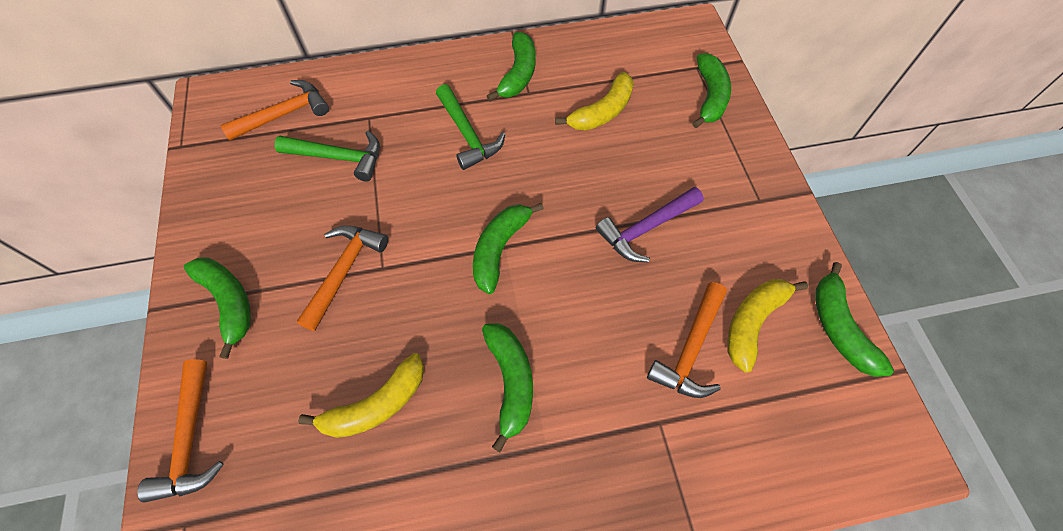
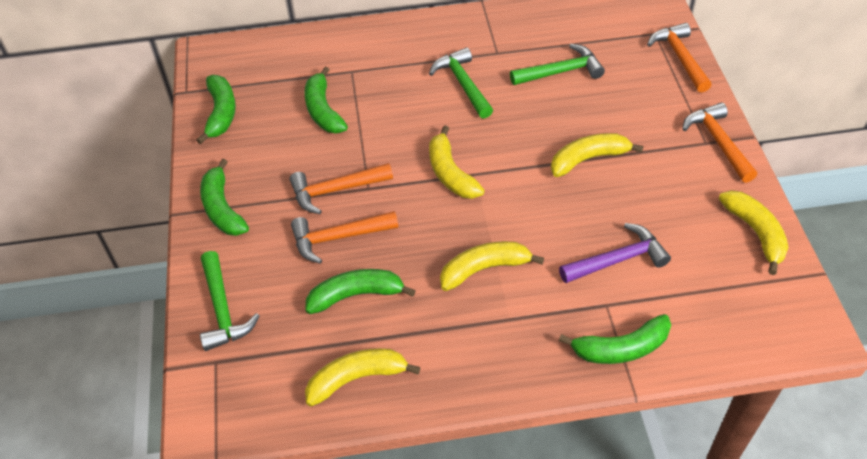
green banana: [184,257,251,359] [473,203,544,294] [482,323,533,452] [487,32,536,101] [692,53,731,128] [815,262,894,377] = 6 -> [196,75,236,144] [200,159,249,236] [304,67,348,133] [305,269,416,314] [559,314,671,364] = 5
green hammer: [275,131,380,182] [436,84,506,170] = 2 -> [200,251,260,351] [429,47,493,119] [510,44,605,85] = 3
yellow banana: [298,353,424,438] [555,72,634,131] [727,279,808,373] = 3 -> [305,348,421,406] [429,125,485,199] [440,241,544,291] [551,133,644,177] [719,190,789,275] = 5

